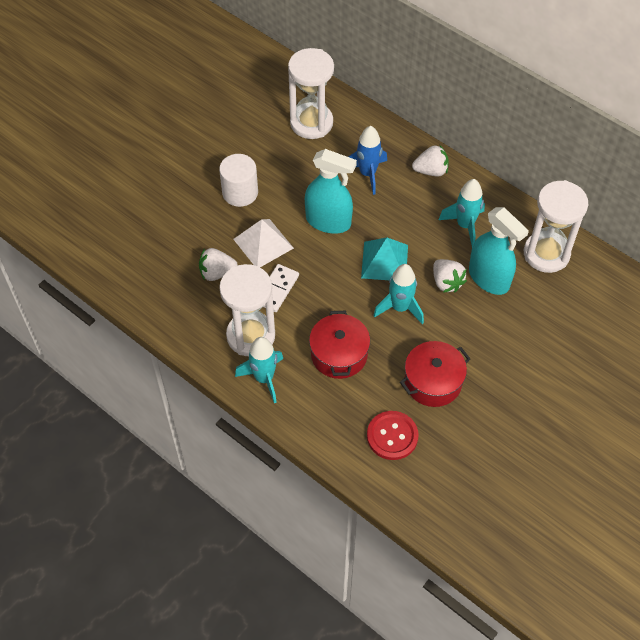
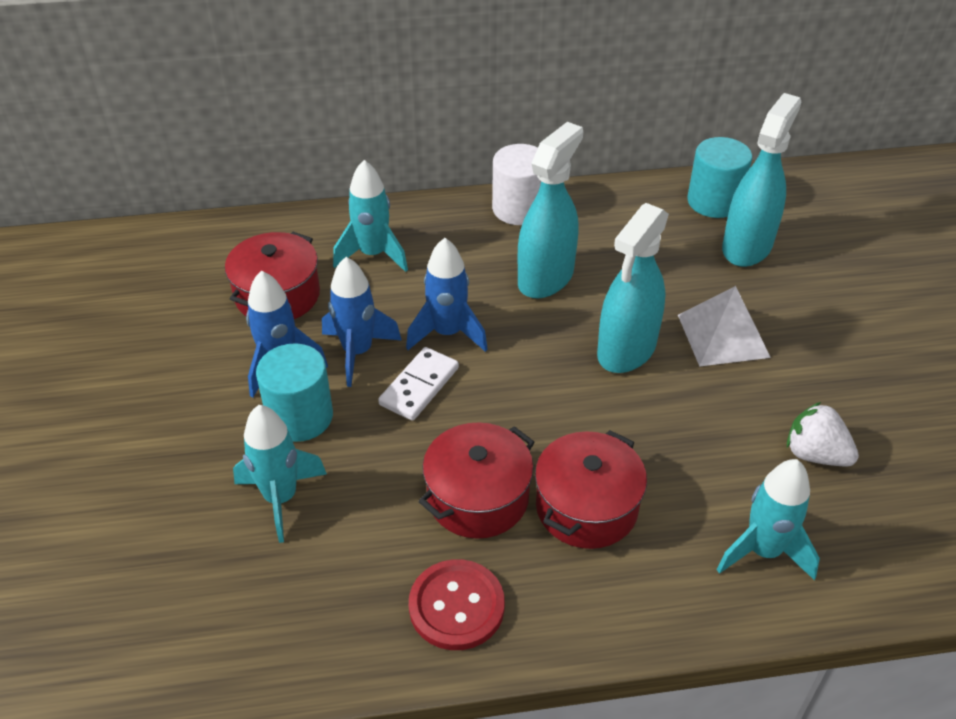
blue rocket: [348,126,387,195] = 1 -> [246,271,328,398] [322,257,402,387] [406,238,488,352] = 3
red pot: [309,311,370,379] [400,341,470,407] = 2 -> [225,232,320,319] [418,422,535,539] [535,430,647,549] = 3
turquoise cylinder: none = 0 -> [256,343,333,442] [687,137,752,218] = 2
turquoise pyramid: [361,237,408,280] = 1 -> none = 0
turquoise spray bottle: [305,149,357,234] [469,207,529,295] = 2 -> [518,122,583,299] [597,203,669,373] [722,93,801,267] = 3
white hourglass: [219,264,275,356] [288,48,334,139] [524,180,588,273] = 3 -> none = 0
white strawberry: [199,248,238,281] [412,145,449,176] [433,259,467,293] = 3 -> [787,402,859,467] = 1

